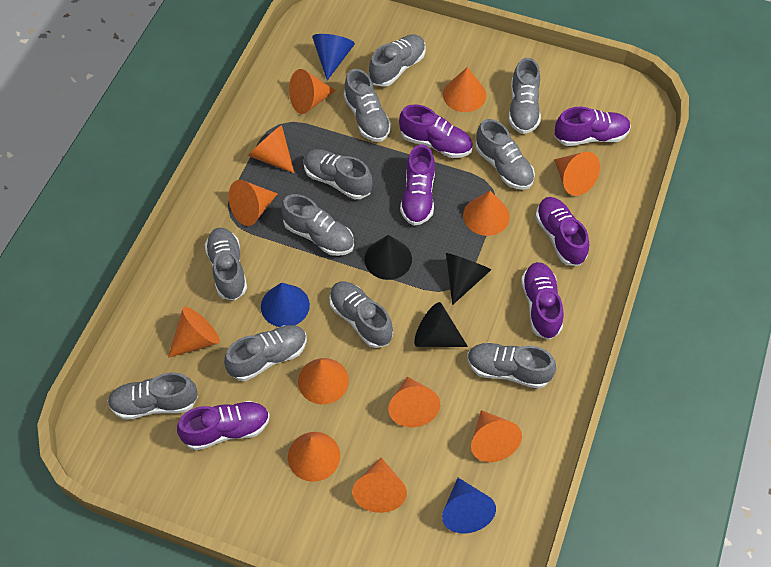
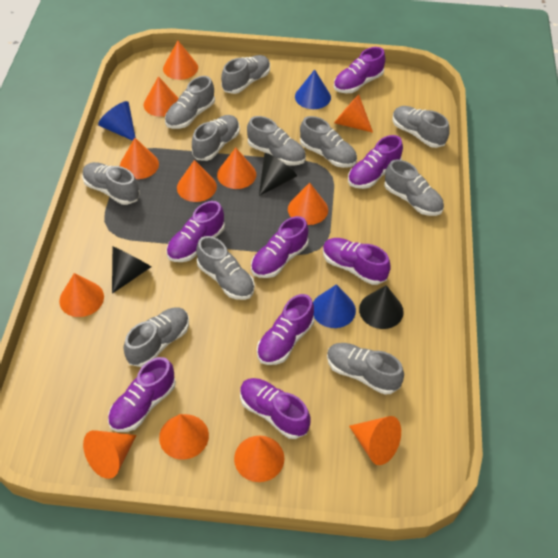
purple shoe: [177,401,270,450] [399,104,473,158] [400,144,435,226] [521,262,564,340] [535,197,589,266] [554,107,631,146] = 6 -> [108,357,176,432] [166,201,225,262] [240,378,310,439] [251,216,309,278] [257,294,314,365] [323,238,391,285] [334,47,385,93] [348,135,403,189] = 8

